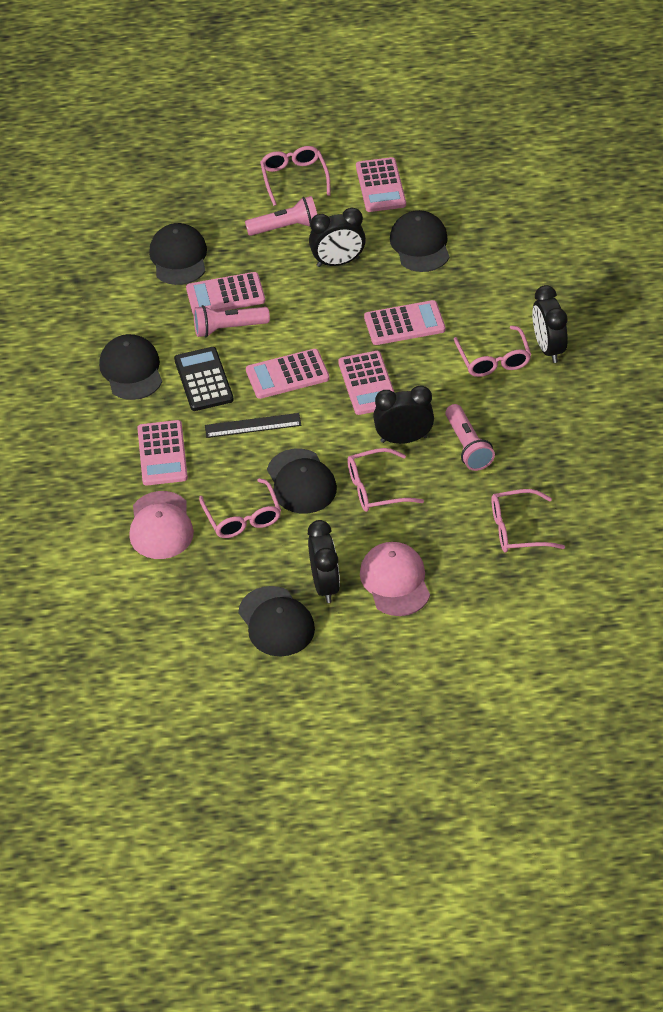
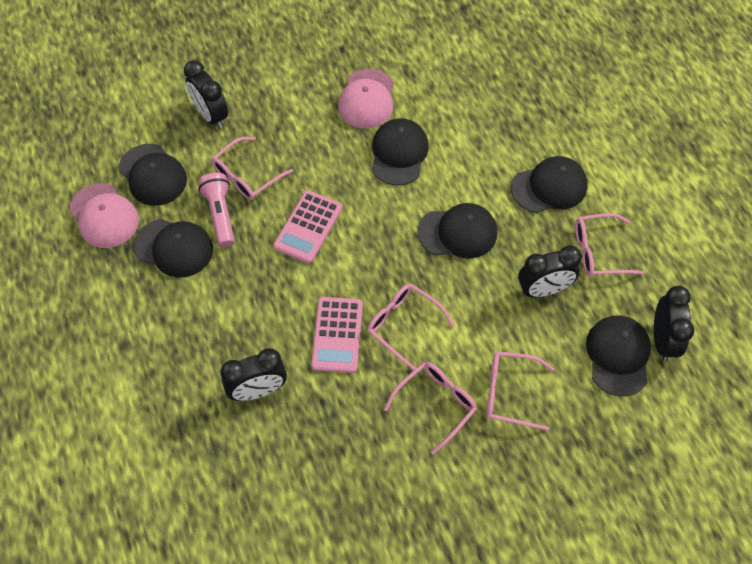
black calculator: [174,347,234,411] = 1 -> none = 0
black cap: [99,334,162,400] [149,223,207,285] [238,586,315,657] [267,449,337,513] [390,210,449,272] = 5 -> [119,144,187,206] [134,219,213,278] [372,119,429,186] [417,203,497,258] [511,156,588,213] [586,315,651,397] = 6
black ruler: [205,413,301,438] = 1 -> none = 0
pink calculator: [137,420,188,485] [186,272,265,315] [246,349,329,399] [338,351,395,415] [356,157,406,212] [364,300,445,345] = 6 -> [273,190,343,263] [311,297,363,373] = 2
pink flashlight: [194,305,270,337] [245,196,317,236] [445,404,495,471] = 3 -> [198,172,235,248] = 1

